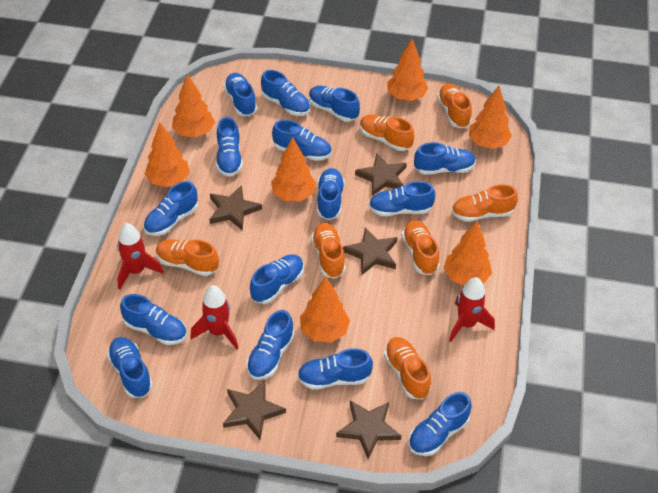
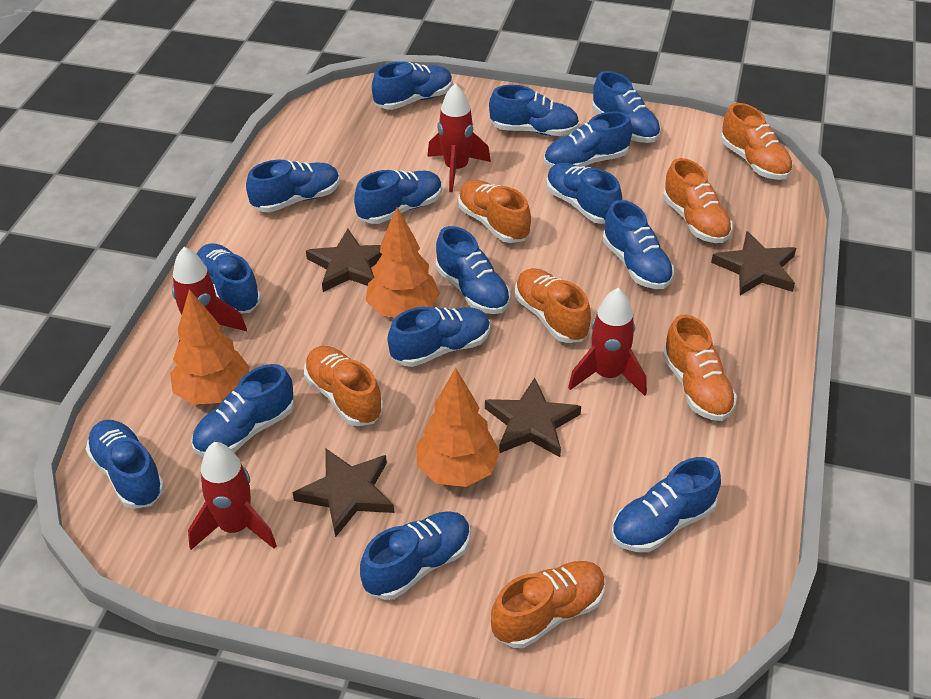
brown star: [209,185,262,231] [223,381,286,440] [336,400,401,459] [343,227,397,275] [355,153,407,196] = 5 -> [292,449,394,537] [306,229,382,292] [485,378,581,457] [711,231,796,295] = 4
orange tree: [145,122,190,187] [172,74,215,138] [271,137,316,202] [300,276,350,343] [387,39,428,101] [444,221,492,286] [469,86,512,149] = 7 -> [170,289,250,405] [366,207,440,317] [417,368,500,487] = 3
red rocket: [117,223,164,290] [190,285,238,350] [449,277,495,342] = 3 -> [172,247,247,344] [188,442,277,550] [427,83,491,192] [568,288,647,396] = 4

